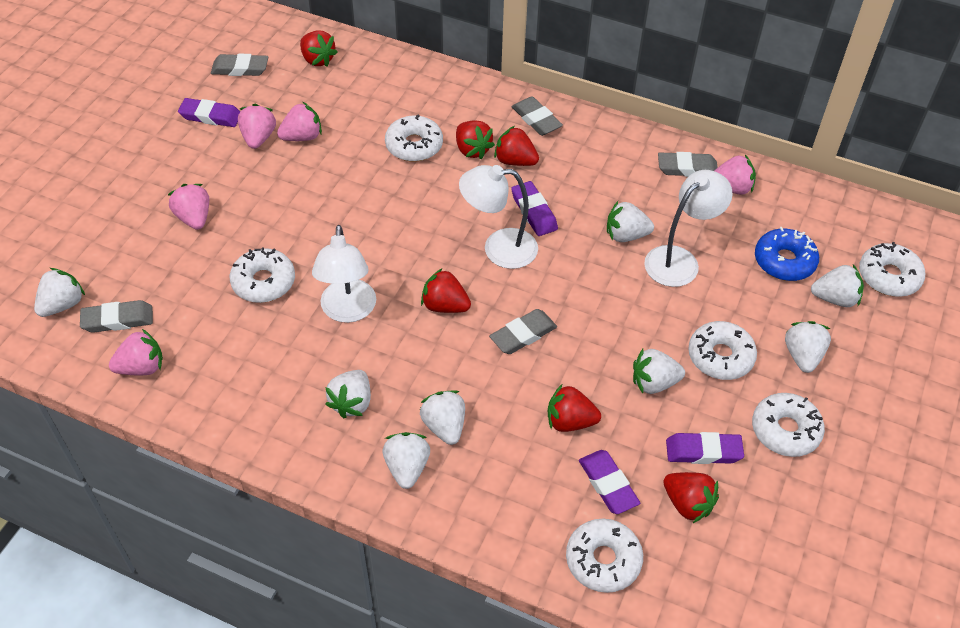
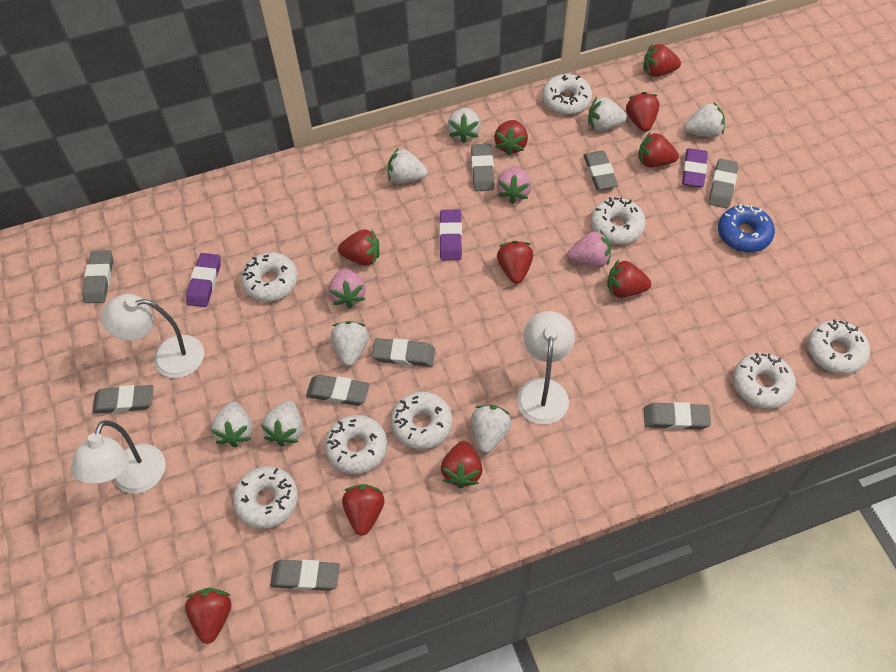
grey eraser: [80,300,153,333] [211,53,268,76] [489,309,557,354] [512,96,563,136] [658,152,718,177] = 5 -> [82,250,113,303] [92,385,154,414] [270,560,340,591] [306,375,370,406] [372,338,435,367] [471,144,494,191] [583,151,618,190] [644,402,711,430] [708,158,738,208] = 9
pink strawberry: [109,329,163,375] [168,184,209,230] [238,104,276,149] [277,102,322,141] [714,155,756,195] = 5 -> [329,268,366,309] [497,167,532,204] [568,230,611,268] = 3
purple eraser: [178,98,240,127] [511,181,558,236] [579,450,640,514] [666,432,744,464] = 4 -> [186,253,221,307] [439,210,462,260] [682,148,708,187] = 3
red strawberry: [300,30,338,67] [421,268,471,313] [456,121,495,159] [494,126,539,166] [548,384,601,432] [663,472,719,523] = 6 -> [185,588,231,644] [338,229,379,266] [342,484,385,536] [441,441,483,489] [494,120,528,156] [497,241,533,284] [607,260,651,298] [626,92,659,132] [638,132,679,167] [643,44,681,77] = 10
white donut: [230,248,295,303] [385,115,443,162] [566,519,643,593] [688,321,757,380] [752,393,825,457] [859,242,925,297] = 6 -> [233,466,298,529] [241,252,298,302] [325,415,387,474] [391,392,452,450] [542,74,592,114] [591,197,646,245] [733,353,796,409] [807,319,870,374] = 8

